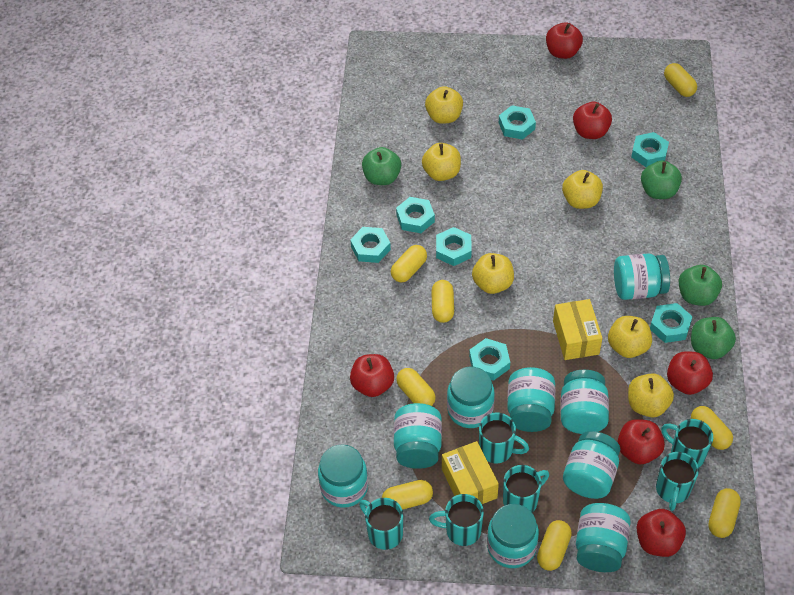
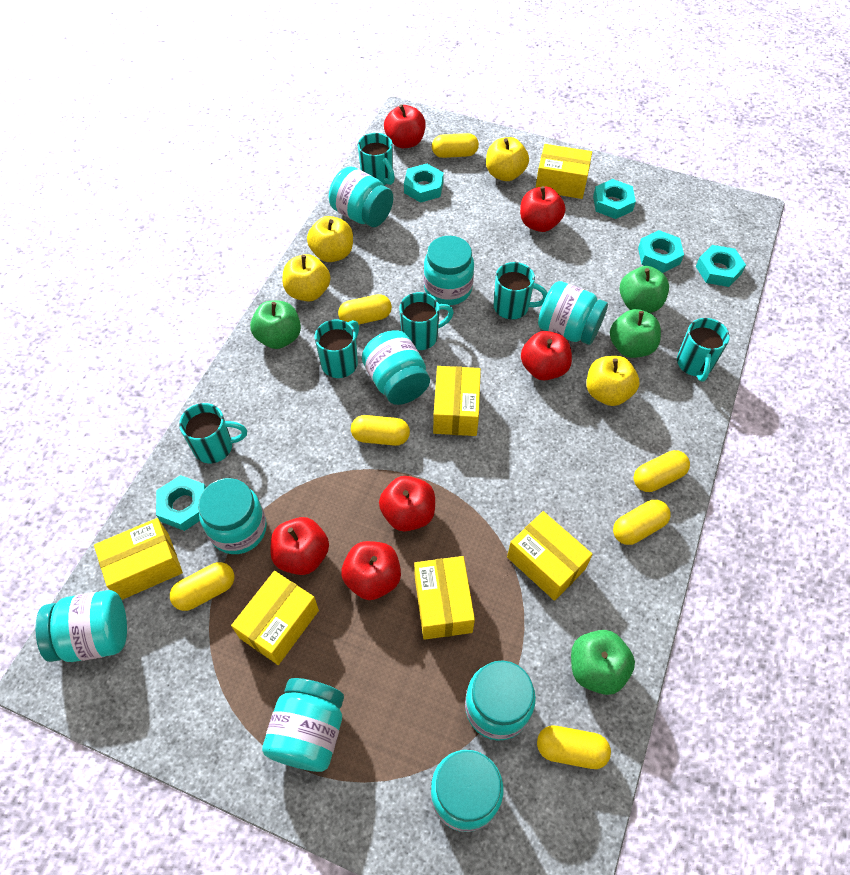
turquoise nut: [350,227,391,263] [396,197,435,233] [436,227,472,266] [469,338,510,381] [499,105,536,140] [631,132,669,167] [650,303,693,343] = 7 -> [156,475,206,531] [404,164,444,203] [593,179,636,219] [638,230,684,273] [696,245,746,287] = 5
yellow apple: [422,143,461,181] [425,86,463,124] [472,253,514,294] [562,170,603,209] [608,316,652,358] [628,373,674,417] = 6 -> [283,254,331,302] [307,216,353,262] [486,137,529,181] [586,356,639,406] = 4
yellow box: [442,441,499,504] [553,299,603,360] = 2 -> [94,518,183,600] [231,571,319,665] [414,556,475,640] [433,366,481,436] [507,511,593,601] [536,144,592,199] = 6
yellow capsule: [382,480,433,510] [391,245,427,282] [396,368,436,406] [431,280,454,323] [537,520,572,571] [664,63,697,97] [691,406,733,450] [708,488,741,538] = 8 -> [170,562,234,611] [338,294,392,325] [351,415,410,446] [432,133,479,158] [537,726,611,769] [613,500,671,545] [633,450,690,492] = 7

